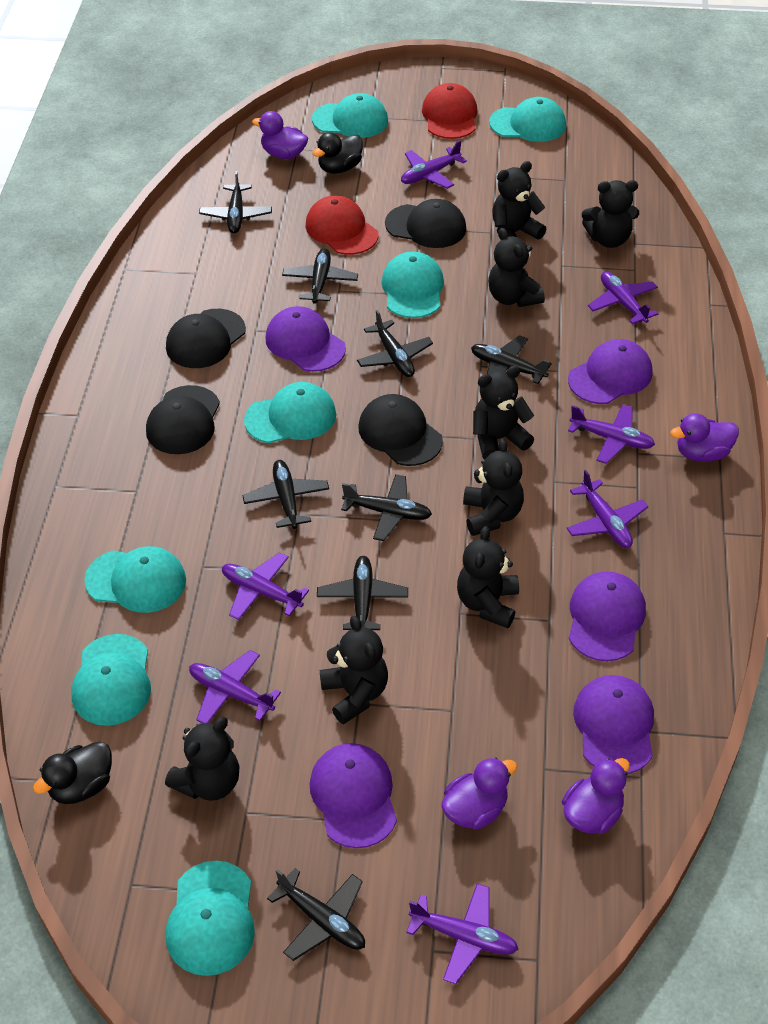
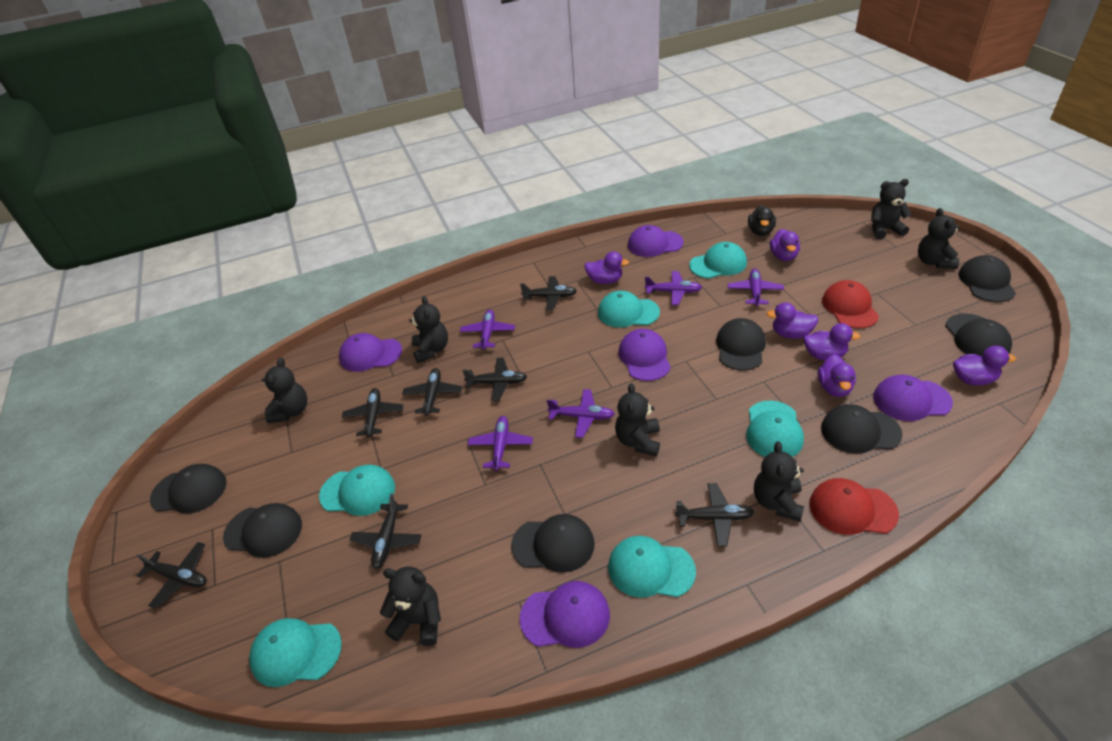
black cap: [146,385,220,454] [166,309,246,368] [358,394,443,466] [385,199,466,248] = 4 -> [150,464,227,513] [223,503,302,558] [511,514,595,573] [716,318,766,370] [821,404,903,454] [945,313,1012,356] [958,255,1016,302] = 7
black duck: [33,742,112,804] [312,132,363,174] = 2 -> [748,205,776,236] = 1
black plane: [199,171,272,234] [242,460,329,529] [267,868,365,961] [282,248,358,304] [317,556,408,630] [341,474,432,541] [357,310,433,377] [471,335,552,384] = 8 -> [136,542,207,609] [342,388,403,438] [350,493,421,569] [402,368,462,416] [462,358,527,401] [520,276,577,310] [675,483,754,547] = 7
black teddy bear: [165,717,239,801] [320,616,388,724] [457,526,519,628] [463,439,524,536] [473,366,534,460] [488,228,545,307] [492,161,546,240] [582,180,639,248] = 8 -> [262,358,307,423] [380,567,441,646] [409,296,448,363] [615,383,660,456] [754,441,804,522] [871,179,912,239] [918,208,960,269] = 7
purple duck: [252,111,308,159] [441,757,517,830] [562,758,630,834] [670,413,739,462] = 4 -> [584,251,629,284] [767,302,818,339] [770,229,800,261] [803,323,860,360] [818,354,856,397] [953,346,1016,386] = 6
purple plane: [189,650,281,723] [222,552,309,620] [401,140,467,189] [406,883,519,984] [567,470,648,548] [568,404,655,464] [588,271,659,324] = 7 -> [460,309,515,350] [468,416,533,471] [547,389,614,438] [645,271,702,305] [728,269,784,306] = 5
turquoise cap: [71,634,151,726] [84,546,186,613] [166,861,255,976] [244,382,336,443] [312,93,388,138] [381,252,444,318] [489,97,566,142] = 7 -> [249,618,342,687] [319,465,395,516] [598,291,660,328] [608,536,696,597] [689,242,747,279] [746,401,804,457] = 6

